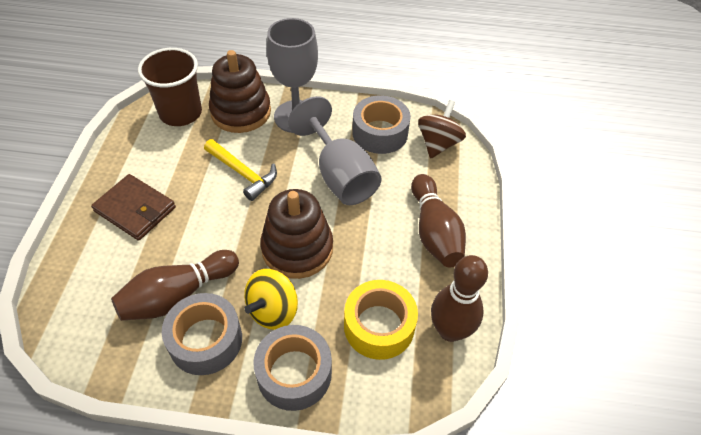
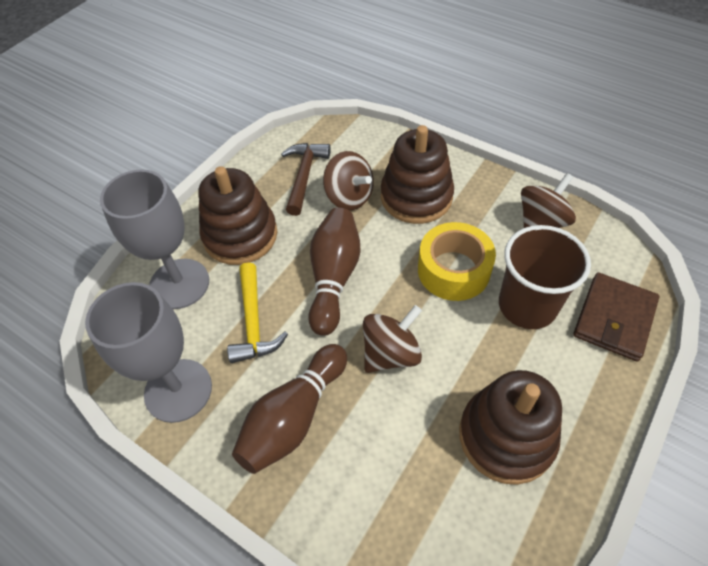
brown bowling pin: [111,250,239,321] [411,174,466,267] [431,255,488,342] = 3 -> [232,344,347,474] [308,208,361,336] = 2
brown hammer: none = 0 -> [281,143,331,216] = 1
brown spinning top: [418,100,466,159] = 1 -> [323,151,374,210] [363,305,422,373] [521,173,576,228] = 3
brown stacking toy: [209,50,271,133] [260,189,333,279] = 2 -> [198,166,277,265] [381,125,454,224] [459,370,562,485] = 3
grey tape: [162,293,242,375] [253,325,332,411] [352,96,411,154] = 3 -> none = 0
yellow spinning top: [244,269,298,330] = 1 -> none = 0

